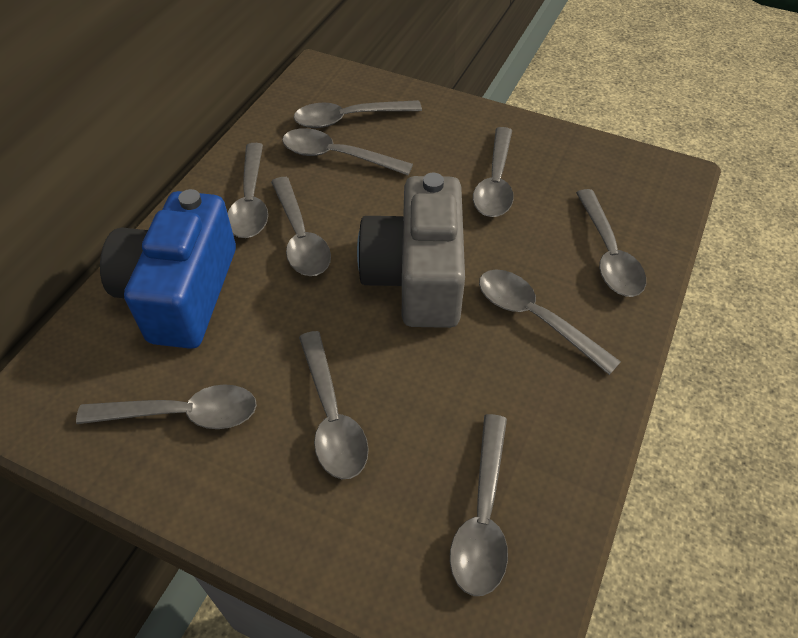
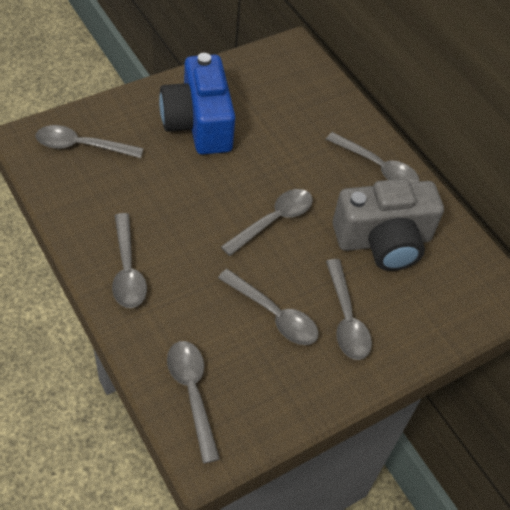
grey spoon: [76,384,257,429] [228,143,268,238] [271,177,331,276] [282,128,413,175] [294,100,422,128] [299,331,369,479] [450,414,508,596] [473,127,514,217] [479,270,621,375] [576,189,646,297] = 10 -> [36,125,144,158] [112,213,147,308] [167,341,220,464] [218,269,318,345] [221,189,313,256] [326,132,419,182] [326,259,372,360] = 7

